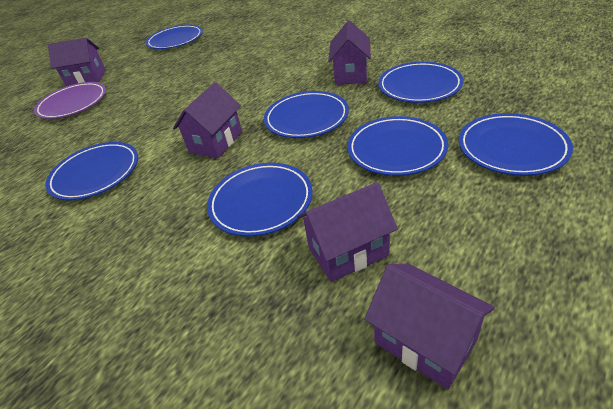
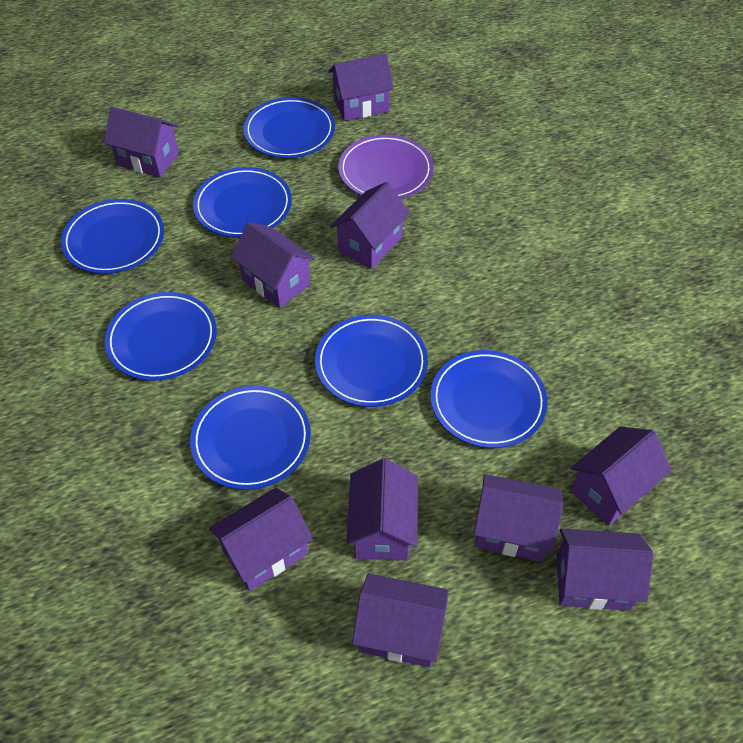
purple house: [48,38,106,86] [173,82,242,158] [297,182,398,282] [328,20,371,85] [364,264,495,390] = 5 -> [104,107,179,178] [209,488,313,591] [231,222,315,308] [329,54,394,121] [330,182,410,269] [346,458,418,561] [352,573,449,667] [474,474,563,561] [557,528,653,611] [571,426,672,526] = 10

